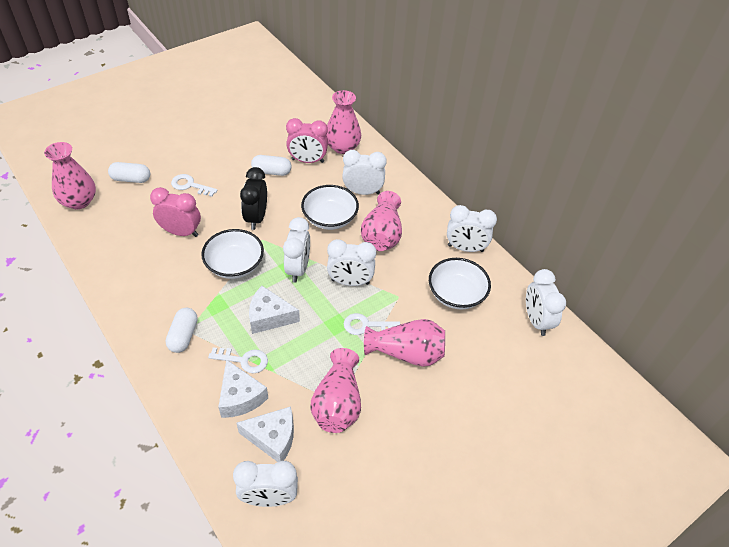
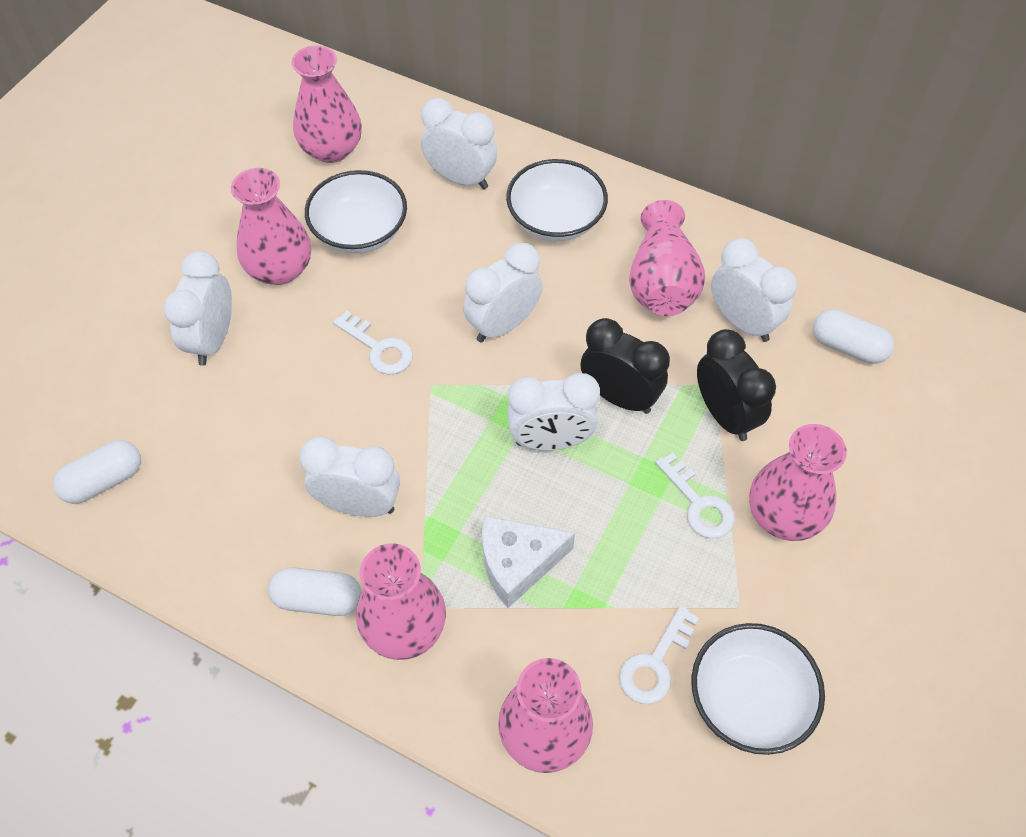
black clock: [240,167,267,230] = 1 -> [581,318,670,414] [697,329,776,441] = 2
pink clock: [150,187,201,237] [286,118,328,163] = 2 -> none = 0
pink vase: [44,142,96,209] [311,348,361,433] [326,90,361,154] [361,191,402,251] [364,319,445,367] = 5 -> [231,168,311,285] [291,45,362,163] [356,543,446,660] [498,658,593,773] [629,200,705,316] [749,424,847,541] = 6
white cheese: [218,359,268,418] [236,406,294,462] [249,286,300,334] = 3 -> [482,516,575,608] = 1

